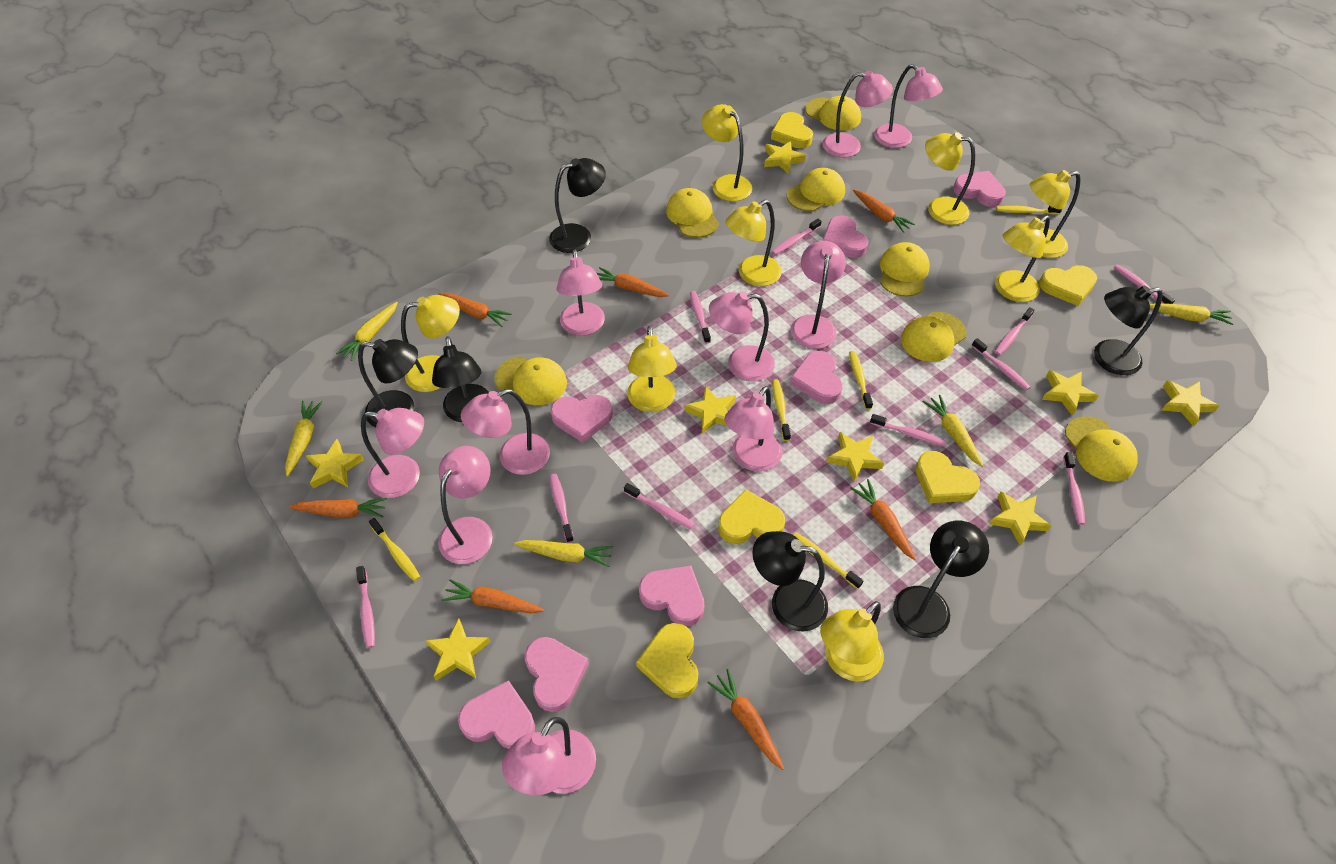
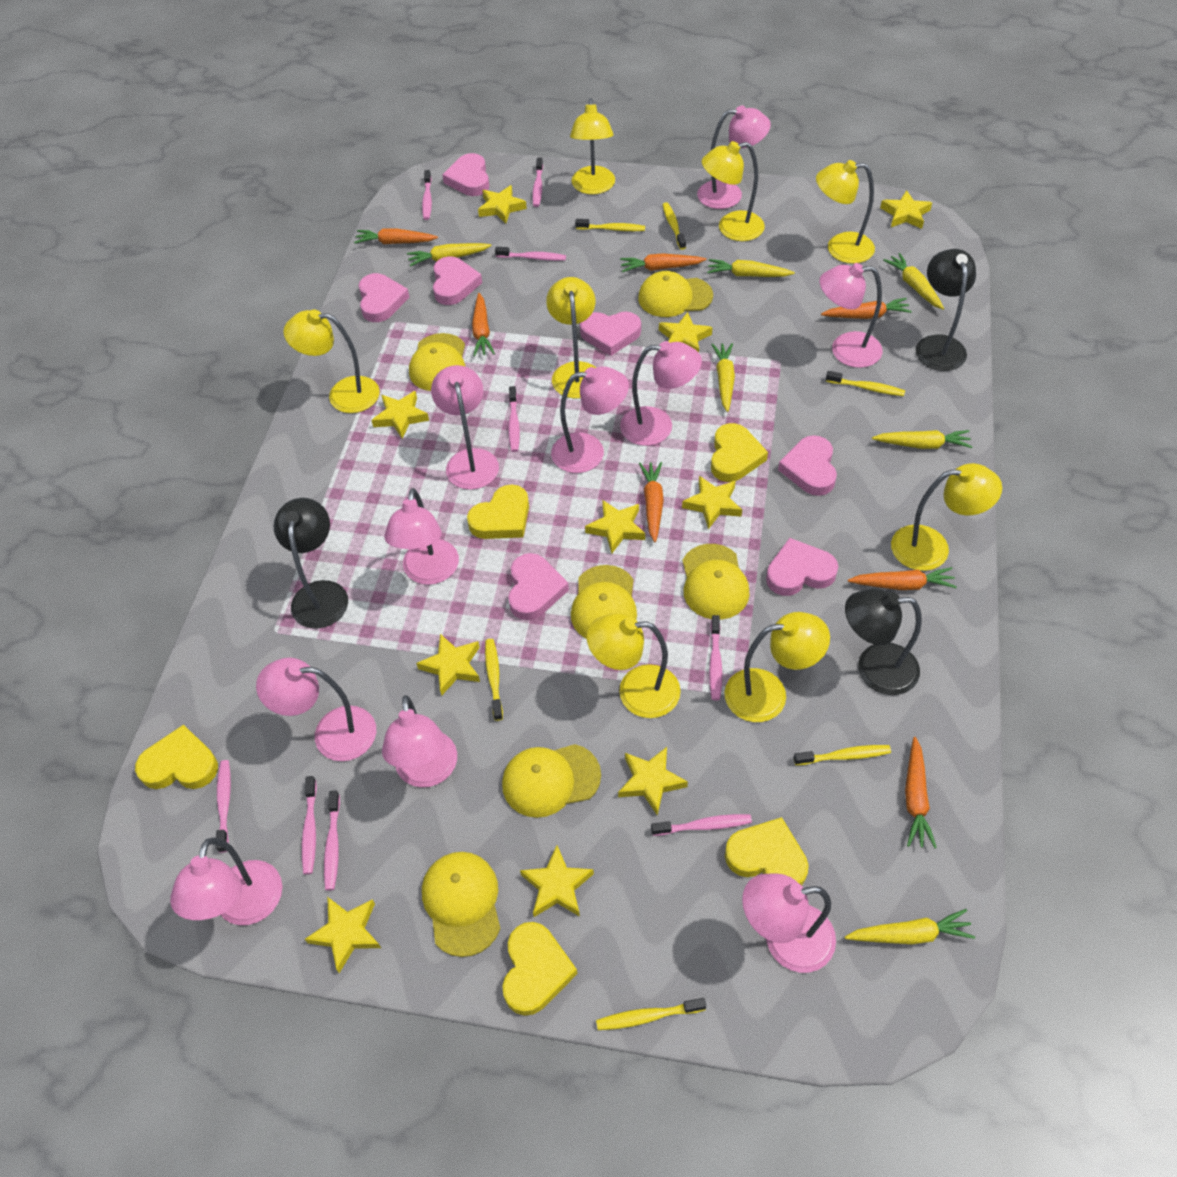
black lamp: [358,339,418,427] [432,336,489,422] [549,158,606,253] [752,531,828,632] [893,521,989,638] [1094,286,1163,375] = 6 -> [274,498,348,629] [845,589,922,695] [916,249,976,371] = 3
pink toothbrush: [356,566,375,648] [550,474,574,543] [624,483,695,529] [690,291,711,344] [772,219,822,255] [870,414,946,446] [972,338,1030,391] [995,307,1035,355] [1063,452,1085,525] [1114,265,1175,304] = 10 -> [216,760,231,853] [302,776,317,875] [324,790,340,891] [422,170,432,220] [495,247,566,261] [508,386,520,452] [532,157,543,207] [651,814,752,836] [709,615,722,701] = 9
yellow cap: [494,356,567,405] [666,188,719,238] [787,168,845,211] [805,96,861,131] [880,242,930,297] [901,312,967,362] [1065,416,1138,482] = 7 -> [409,333,466,391] [422,852,501,957] [502,744,601,818] [571,565,637,639] [638,271,713,317] [683,544,750,620] = 6
yellow carrot: [285,401,323,477] [336,302,398,361] [514,540,613,567] [923,395,983,467] [1150,303,1234,325] = 5 -> [407,243,492,267] [707,259,795,277] [711,343,735,412] [845,909,975,944] [872,430,973,449] [883,253,944,310] = 6
yellow star: [306,439,364,488] [425,618,491,680] [684,386,736,434] [764,141,806,174] [827,432,884,482] [989,492,1051,546] [1042,370,1099,416] [1162,380,1219,427] = 8 -> [305,897,381,973] [372,391,429,439] [416,634,480,695] [478,185,527,224] [520,845,594,917] [585,500,645,554] [618,747,688,816] [659,312,712,352] [682,476,742,529] [880,190,932,229] = 10
yellow toothbrush: [369,518,420,581] [772,379,791,441] [793,532,863,589] [849,351,873,410] [996,206,1062,215] = 5 -> [485,639,503,721] [575,219,645,231] [596,998,706,1030] [662,202,686,250] [794,745,891,765] [826,371,905,396] = 6

